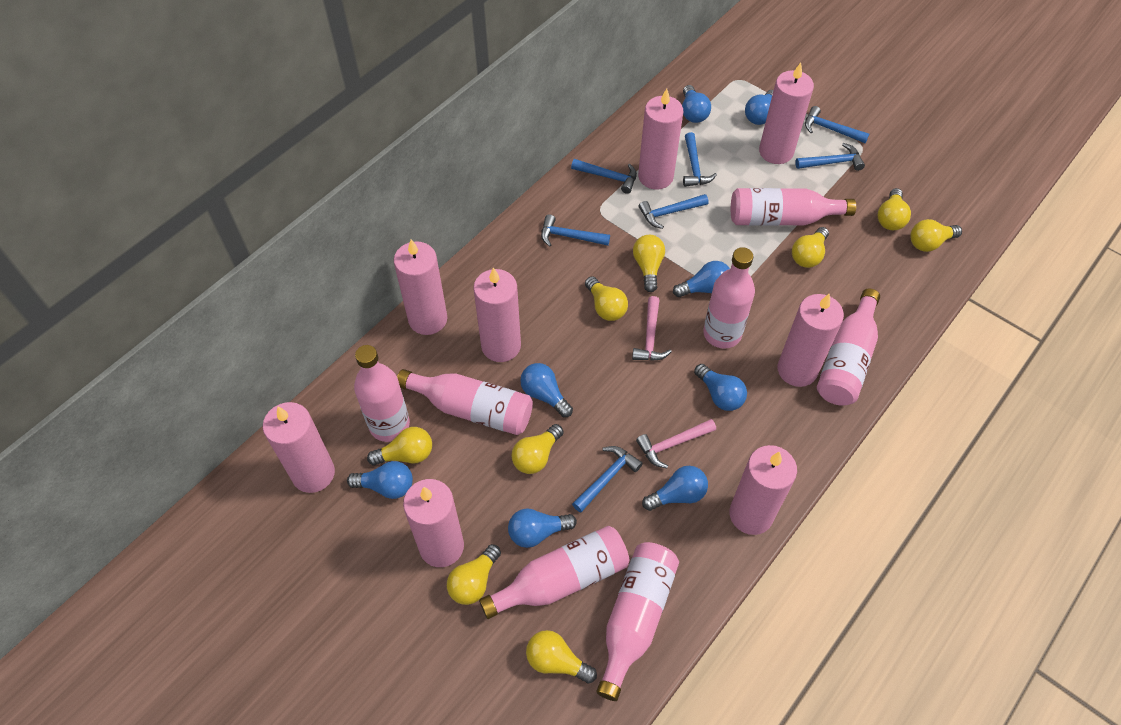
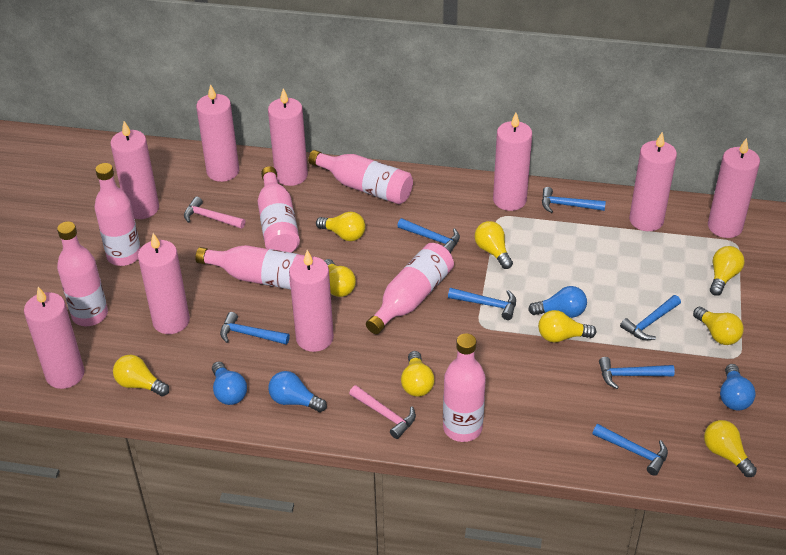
blue light bulb: [347,461,413,499] [508,508,577,548] [520,363,573,417] [642,466,708,511] [673,261,730,297] [682,85,711,123] [694,364,747,411] [745,90,774,125] = 8 -> [212,361,247,405] [268,371,327,412] [528,286,587,318] [720,364,756,411] = 4
pink candle: [263,402,335,493] [394,240,447,335] [403,479,464,567] [473,268,521,362] [638,89,683,189] [730,445,797,535] [759,63,814,164] [778,294,844,387] = 8 -> [24,287,85,389] [110,121,159,219] [138,233,190,334] [196,84,239,182] [268,88,308,186] [289,250,334,352] [493,113,532,211] [629,132,677,231] [708,138,760,238] = 9

